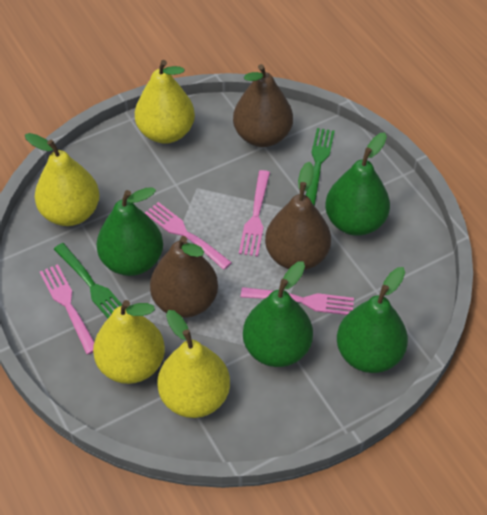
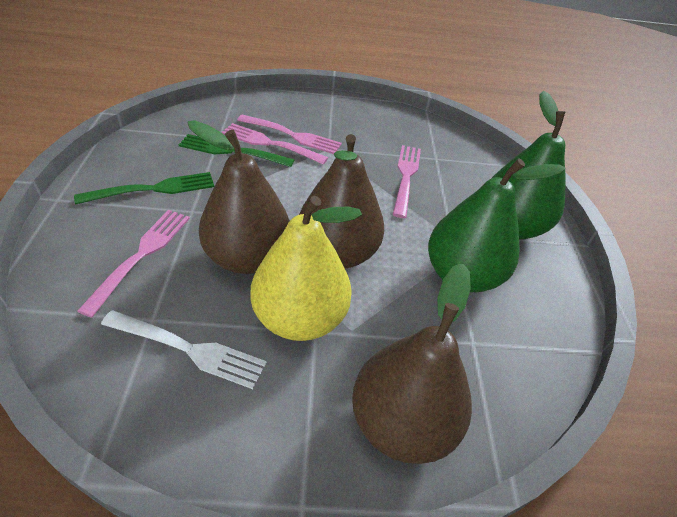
green pear: [97,187,163,276] [243,261,313,367] [325,133,390,236] [337,267,408,373] = 4 -> [428,158,565,292] [492,91,566,239] = 2
white fork: none = 0 -> [101,310,267,389] = 1
yellow pear: [25,133,100,226] [93,300,165,384] [135,60,195,144] [158,310,230,418] = 4 -> [251,196,362,341] = 1

